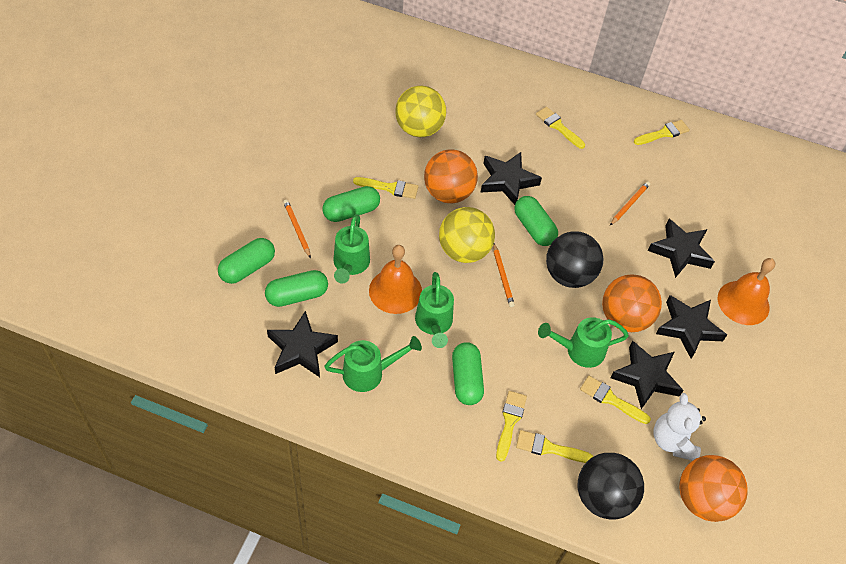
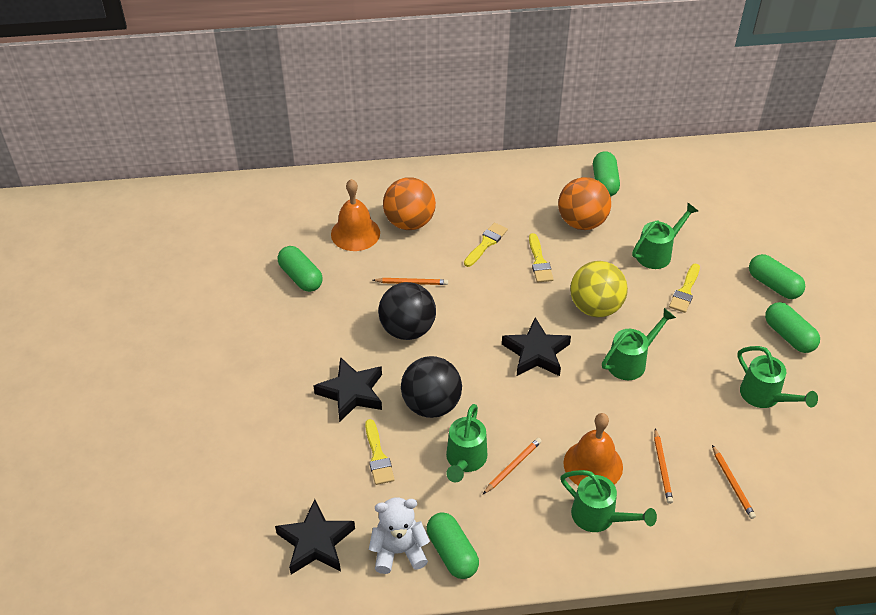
black star: [267,311,338,377] [480,152,542,205] [610,340,684,409] [648,219,715,278] [656,295,727,359] = 5 -> [275,499,355,574] [314,357,382,422] [502,317,571,376] = 3
green watering can: [324,336,422,392] [333,214,370,284] [415,272,454,348] [538,317,629,368] = 4 -> [446,404,487,482] [560,470,657,532] [602,308,676,380] [632,202,698,269] [737,346,818,408] = 5
orange ball: [424,149,478,203] [602,274,662,332] [679,455,748,522] = 3 -> [383,177,436,230] [558,177,611,230] = 2
orange pencil: [283,199,311,258] [493,244,515,307] [610,181,650,225] = 3 -> [373,278,448,285] [483,438,542,494] [654,428,673,504] [712,445,756,519] = 4
yellow ball: [395,86,446,137] [439,207,495,263] = 2 -> [570,261,628,318] = 1
yellow brush: [353,177,418,199] [496,391,527,462] [516,430,593,463] [536,107,585,149] [580,376,651,424] [634,120,690,145] = 6 -> [365,419,395,485] [464,222,508,267] [529,233,553,282] [669,264,700,313] = 4

